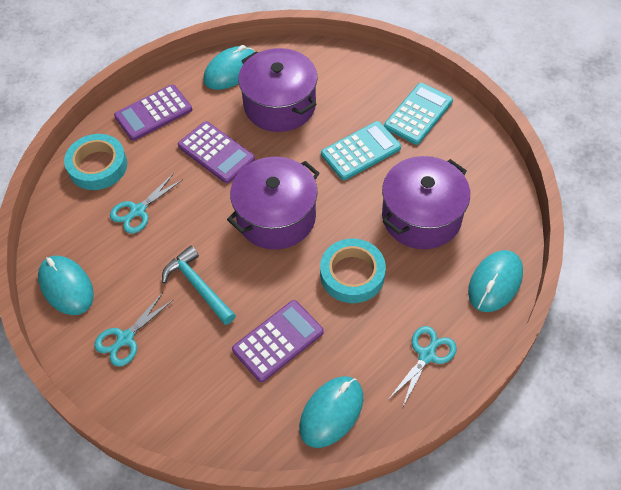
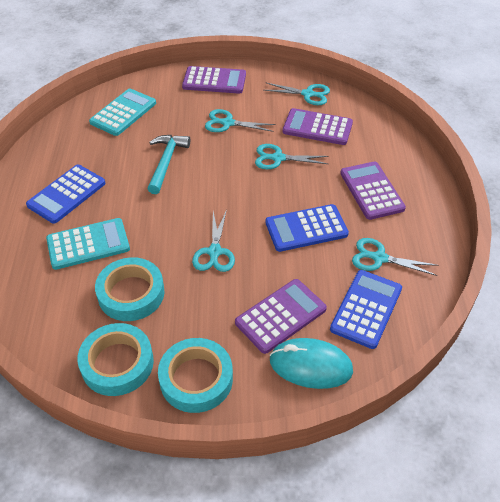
blue calculator: none = 0 -> [26,165,105,224] [265,204,349,252] [330,270,402,349] = 3
purple calculator: [114,85,192,141] [178,121,255,183] [232,300,324,382] = 3 -> [182,66,246,94] [235,279,327,354] [283,108,353,145] [340,161,406,220] = 4
purple pot: [227,157,320,249] [238,48,317,132] [382,156,470,249] = 3 -> none = 0
turquoise mouse: [38,256,94,315] [203,45,255,90] [299,376,364,448] [468,250,523,312] = 4 -> [270,338,353,389] = 1
turquoise scissors: [94,292,174,367] [110,173,182,234] [389,326,457,408] = 3 -> [192,210,235,272] [205,109,276,132] [255,144,329,169] [264,83,330,105] [352,238,439,276] = 5
turquoise tape: [64,134,127,190] [320,239,386,303] = 2 -> [77,323,154,396] [95,257,165,321] [158,338,233,413] = 3

